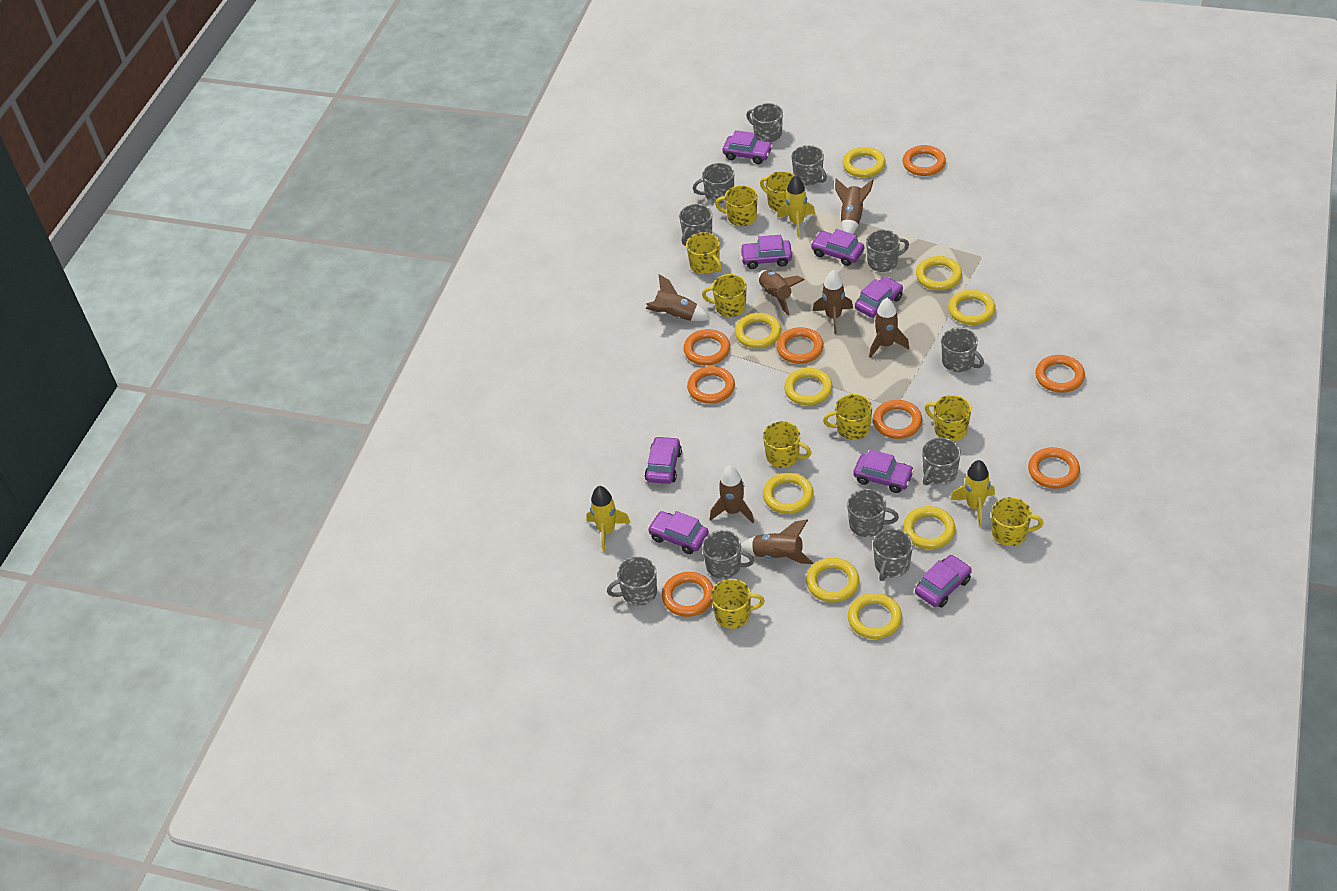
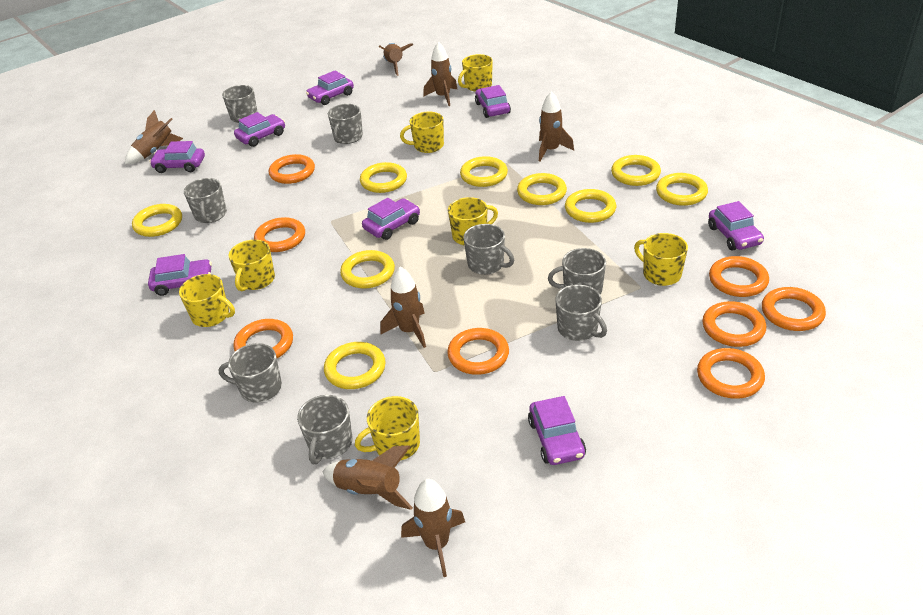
grey mug: [607,557,657,606] [679,204,712,246] [693,163,734,203] [702,530,754,579] [746,103,783,142] [792,145,827,185] [847,489,899,537] [866,230,909,272] [873,528,913,581] [922,438,961,485] [941,327,984,372] = 11 -> [184,178,227,223] [219,343,282,403] [222,85,258,123] [297,395,352,464] [328,104,363,144] [463,224,514,275] [548,248,606,295] [556,284,607,341] = 8
yellow mug: [686,232,722,274] [702,274,747,317] [711,579,765,629] [715,185,757,226] [760,171,795,211] [763,421,812,468] [823,394,872,440] [925,395,971,441] [992,497,1044,546] = 9 -> [179,274,235,327] [229,239,275,291] [355,396,420,461] [400,112,444,153] [448,197,498,246] [458,54,493,91] [634,233,688,286] = 7
yellow rocket: [586,486,631,551] [777,175,815,238] [951,460,995,526] = 3 -> none = 0

